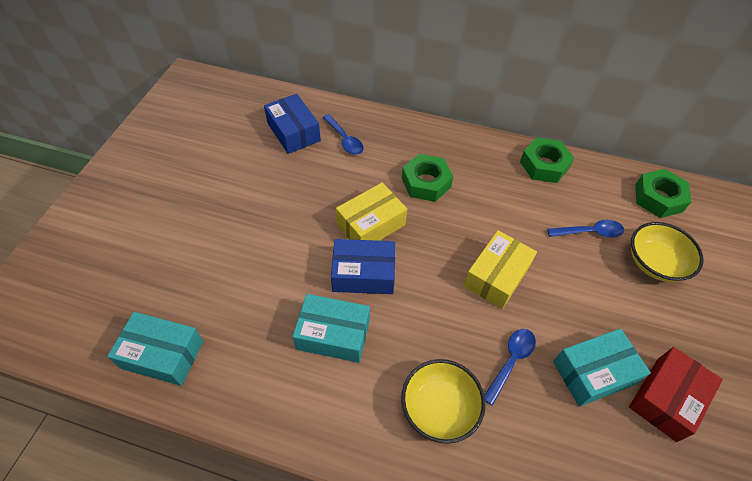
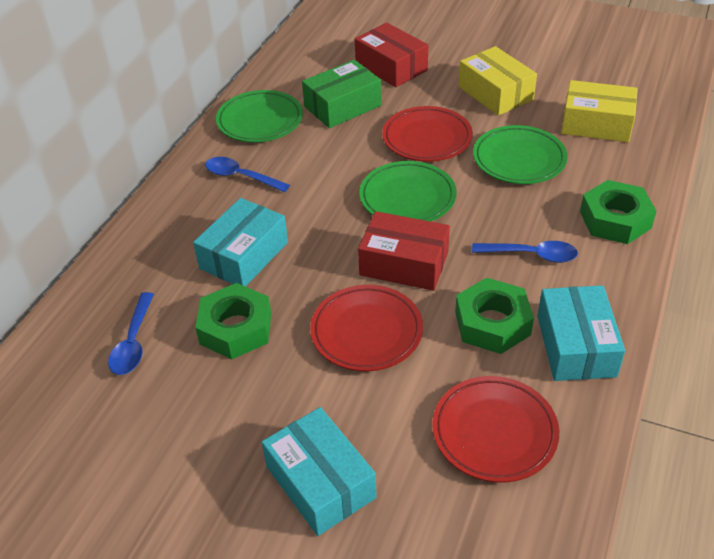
blue box: [264,94,321,154] [331,239,395,294] = 2 -> none = 0
green box: none = 0 -> [302,60,382,128] = 1
green plate: none = 0 -> [216,90,303,142] [359,161,457,222] [473,125,568,184] = 3
red box: [629,347,723,442] = 1 -> [355,23,428,87] [358,211,450,291] = 2
red plate: none = 0 -> [310,285,423,371] [382,106,473,162] [432,376,559,483] = 3
yellow bowl: [401,359,486,444] [631,222,704,282] = 2 -> none = 0

